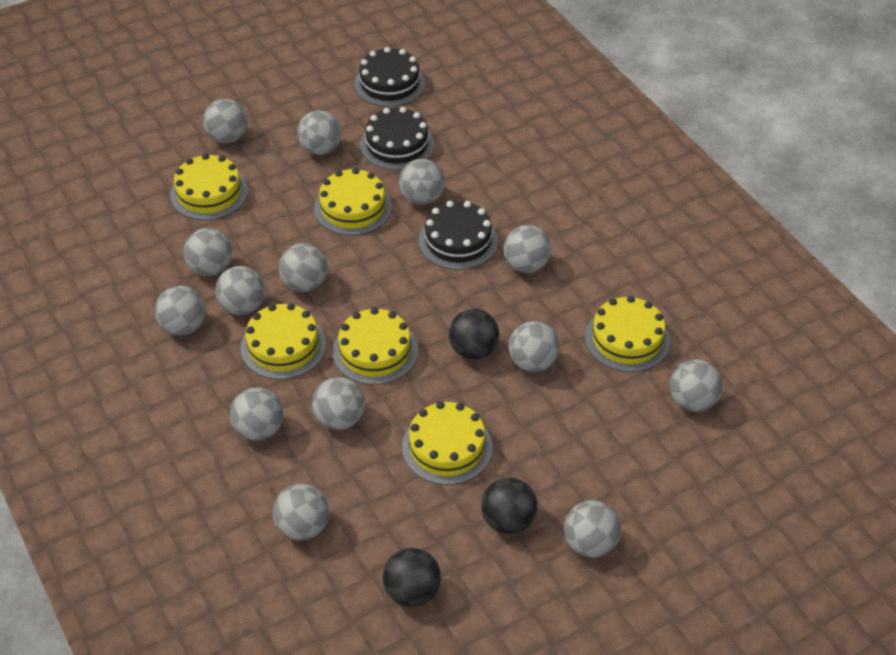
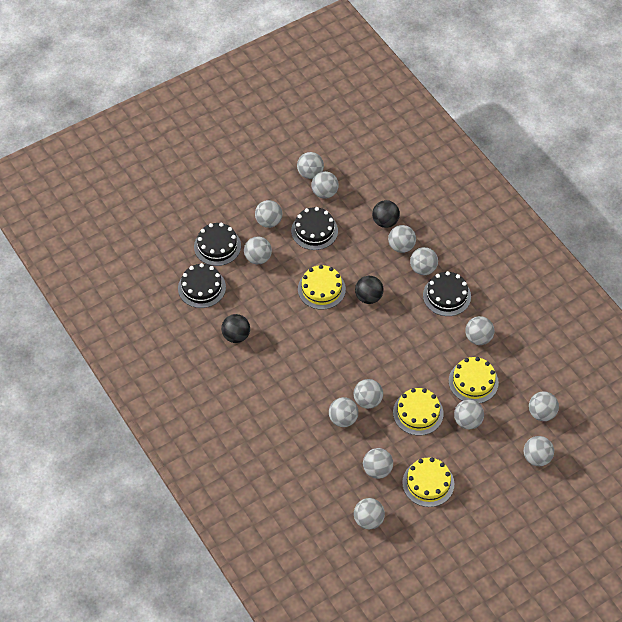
black cake: [354,47,425,107] [360,107,434,170] [419,201,498,270] = 3 -> [178,263,226,308] [194,223,241,266] [291,207,338,250] [423,271,471,316] = 4
yellow cake: [170,153,248,220] [241,303,326,379] [314,168,392,236] [332,307,418,385] [402,401,492,485] [585,296,670,372] = 6 -> [298,265,346,310] [393,388,444,436] [402,458,454,507] [449,357,499,403] = 4

